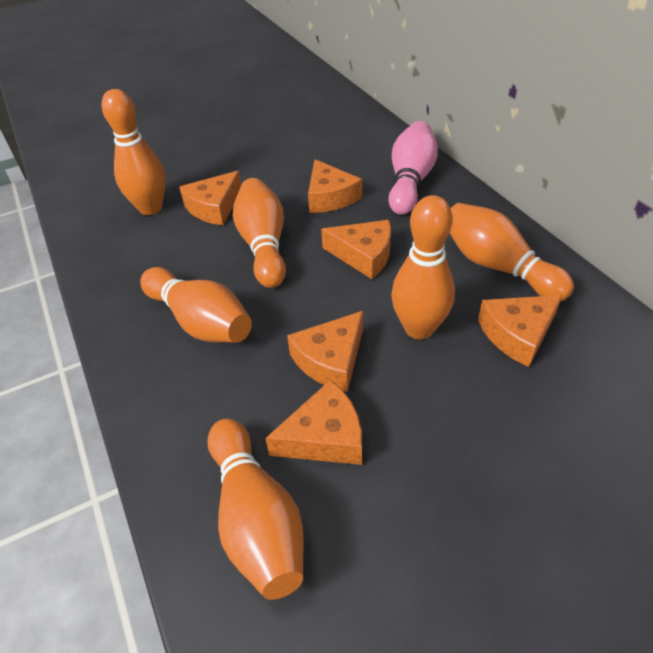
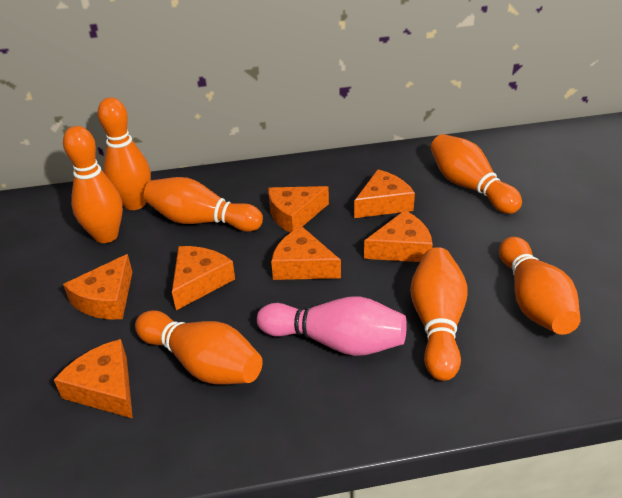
orange bowling pin: [102,89,166,215] [140,267,252,343] [207,419,304,600] [233,178,286,288] [391,195,455,340] [449,203,574,301] = 6 -> [63,126,123,243] [97,97,151,210] [135,310,263,384] [144,177,263,232] [410,247,468,381] [430,134,522,214] [499,237,581,335] = 7
orange cheese: [179,171,241,225] [265,379,362,465] [287,311,363,392] [308,159,362,213] [321,220,391,279] [478,295,562,367] = 6 -> [54,339,133,418] [63,254,133,319] [172,246,235,310] [268,186,329,233] [271,226,341,280] [354,169,415,218] [364,210,433,262] = 7

